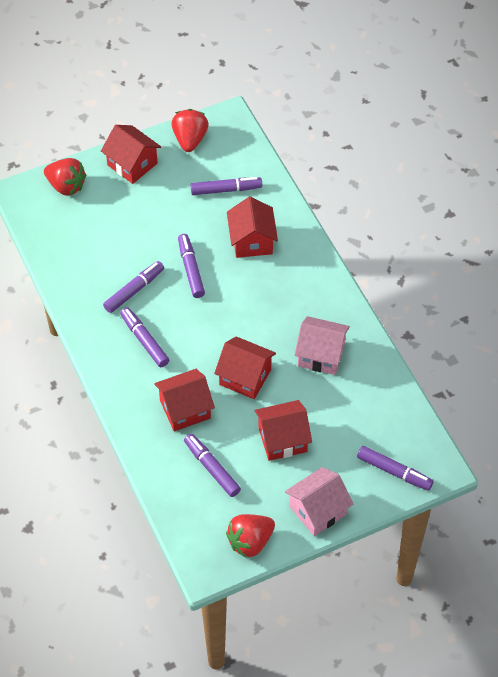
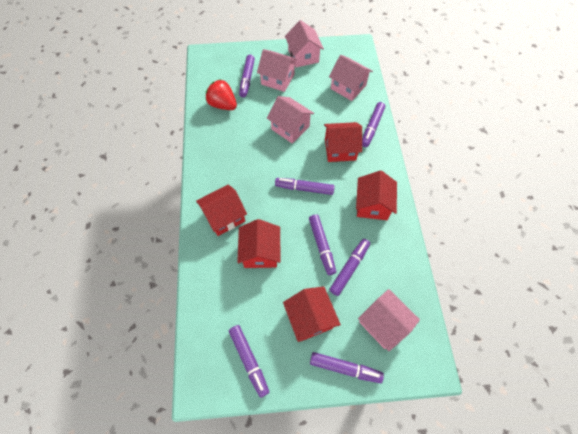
pink house: [285,467,353,536] [295,316,350,375] = 2 -> [257,49,298,92] [267,96,314,144] [285,20,324,67] [329,55,373,101] [358,289,420,351] = 5
purple marker: [103,261,164,313] [120,307,169,367] [178,234,205,298] [184,434,241,497] [190,177,262,195] [357,446,434,491] = 6 -> [229,325,269,398] [239,55,255,97] [275,178,335,195] [309,214,336,275] [310,352,384,383] [329,239,370,296] [362,102,385,147] = 7
red strawberry: [44,158,86,196] [171,109,209,152] [226,514,275,558] = 3 -> [206,79,237,110] = 1

